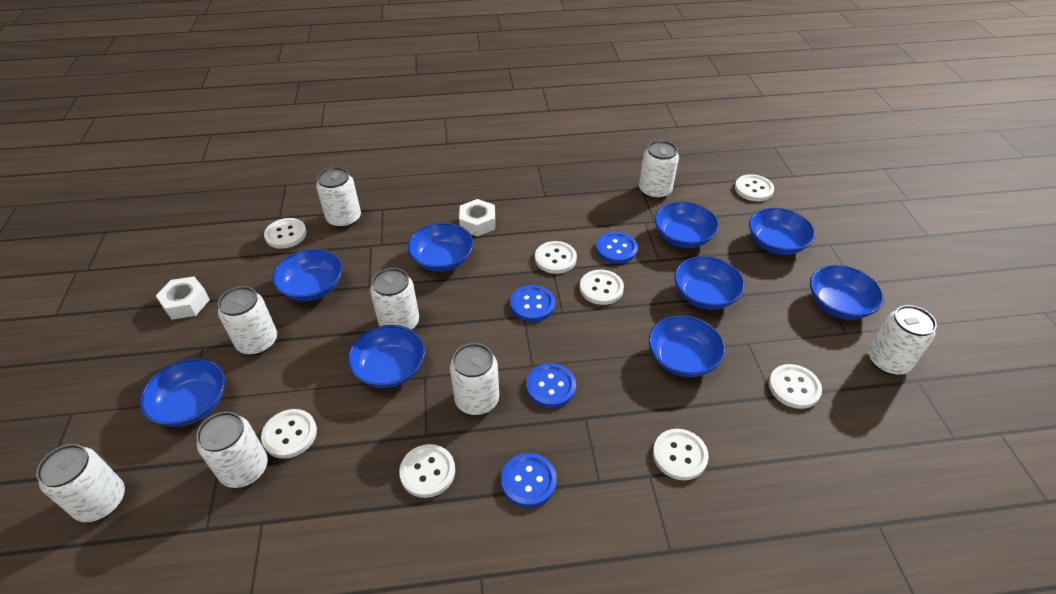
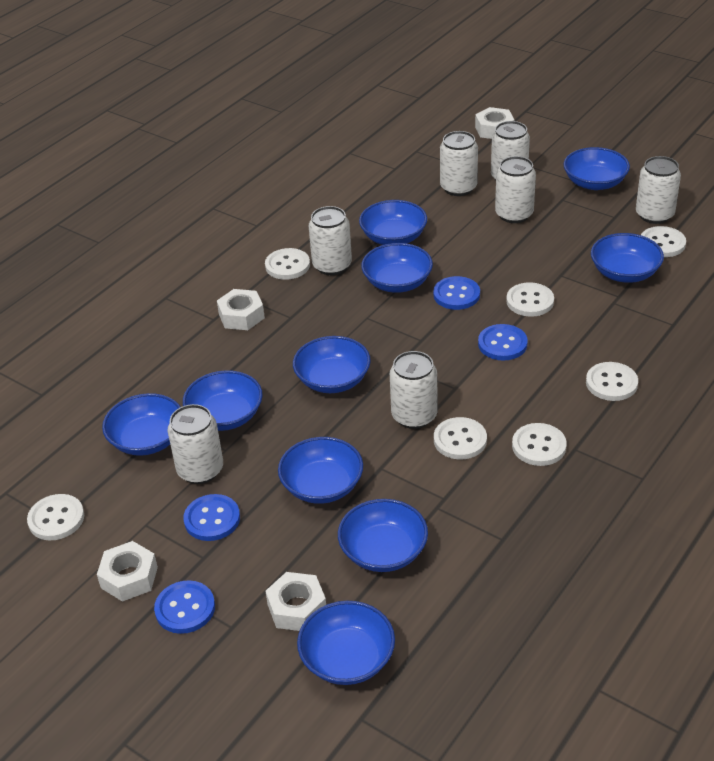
blue bowl: [140,358,225,427] [272,249,343,301] [348,325,425,388] [408,223,474,272] [649,315,725,377] [655,202,719,248] [674,256,745,310] [749,208,815,255] [810,265,884,320] = 9 -> [102,393,180,456] [183,370,263,431] [278,437,363,504] [293,336,371,393] [297,601,395,685] [338,499,428,572] [359,200,427,245] [361,243,433,293] [564,147,630,190] [591,233,664,283] = 10
white button: [261,409,317,459] [264,218,307,249] [399,444,455,498] [535,241,577,274] [580,270,624,305] [653,429,709,480] [735,174,774,201] [769,364,822,409] = 8 -> [27,494,84,540] [265,248,310,280] [434,417,487,459] [506,282,554,317] [512,423,567,466] [586,362,638,401] [641,226,686,257] = 7
white can: [36,444,125,522] [196,412,268,488] [218,286,277,355] [316,167,361,228] [370,268,419,330] [450,343,499,415] [639,140,679,199] [868,305,937,375] = 8 -> [168,404,223,484] [309,206,352,275] [390,351,438,429] [440,131,478,196] [491,121,530,180] [495,156,536,223] [636,156,681,224] = 7
white nut: [156,277,210,320] [459,199,495,237] = 2 -> [97,541,158,602] [217,289,265,330] [265,572,326,631] [475,107,515,139] = 4

